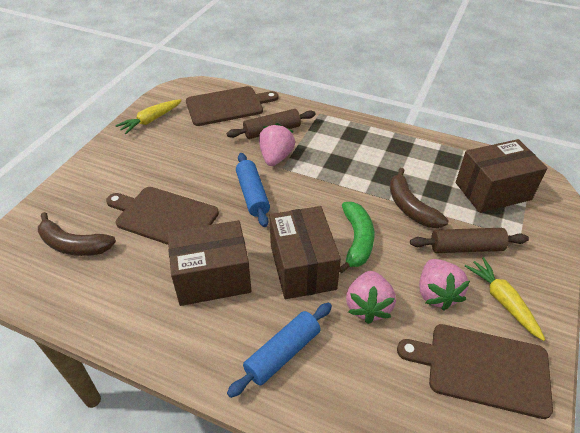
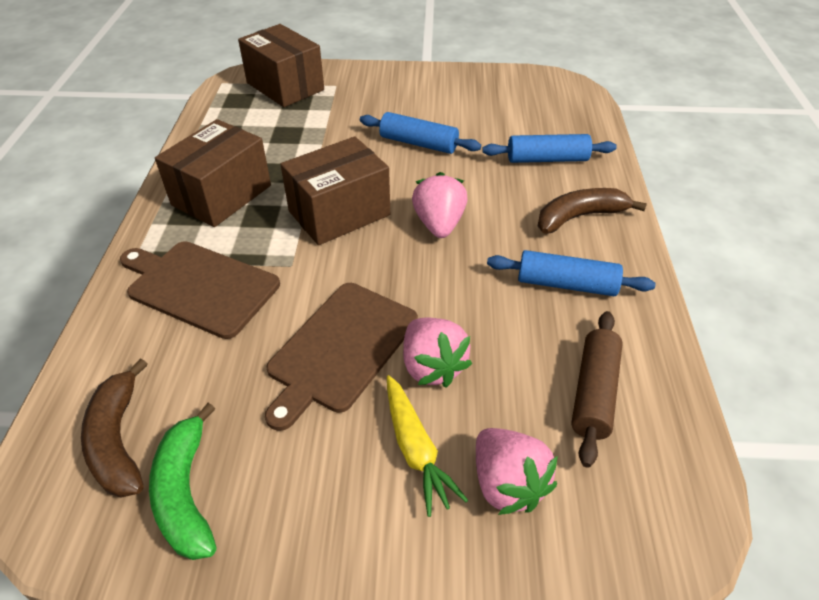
blue rolling pin: [227,303,332,398] [236,153,270,227] = 2 -> [360,112,481,154] [482,134,617,163] [487,250,656,296] = 3
brown cutting board: [106,187,219,245] [186,86,279,126] [397,324,553,419] = 3 -> [120,241,280,339] [265,283,418,431] = 2
brown rolling pin: [227,109,316,139] [410,228,529,253] = 2 -> [571,311,623,468] = 1
yellow carrot: [115,99,182,134] [465,257,545,341] = 2 -> [387,375,468,517] = 1

